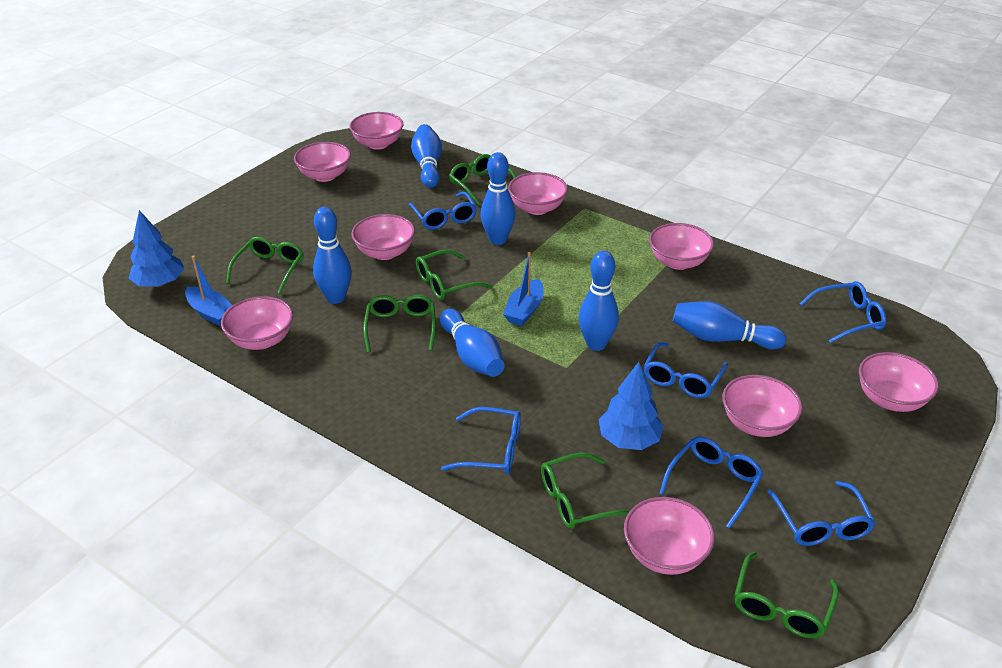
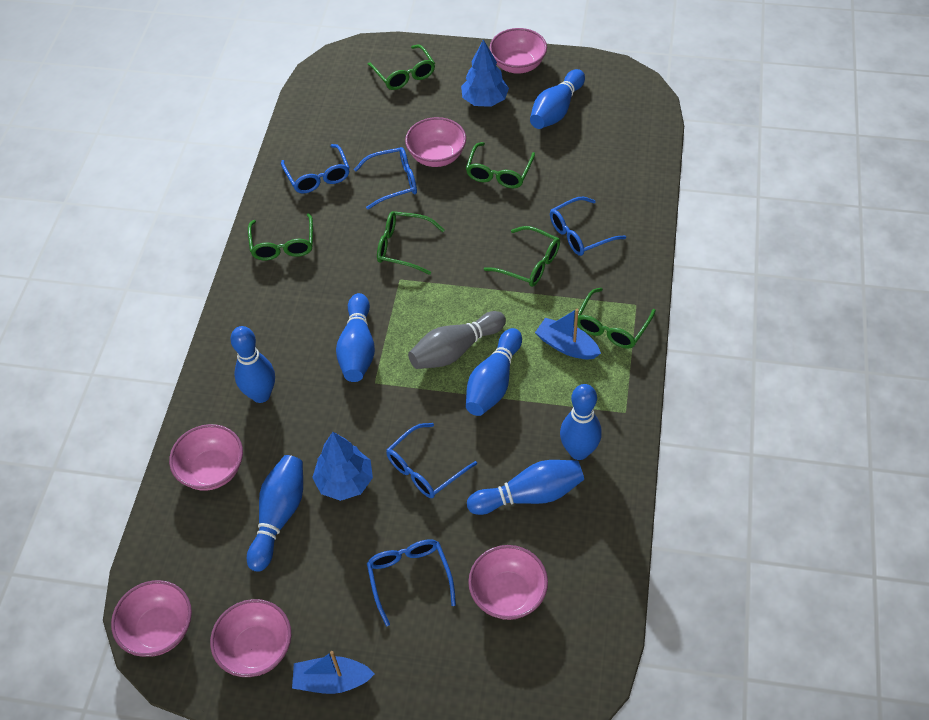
blue bowling pin: [313,207,352,304] [411,124,442,188] [440,309,505,377] [481,152,515,245] [578,251,619,351] [673,301,786,349] = 6 -> [230,326,275,403] [247,455,303,572] [336,293,375,382] [466,328,522,416] [467,460,584,515] [530,69,585,129] [560,384,602,460] = 7
blue glasses: [409,191,477,230] [441,407,521,474] [644,342,728,398] [660,437,763,528] [767,481,875,546] [800,281,886,343] = 6 -> [281,144,350,193] [354,147,417,210] [367,539,456,626] [386,423,477,498] [550,197,626,256] = 5
grey bowling pin: none = 0 -> [408,311,506,369] = 1
pink bowl: [221,296,293,350] [294,142,351,182] [350,112,404,150] [351,214,415,260] [508,172,568,215] [624,497,715,575] [649,223,714,270] [722,375,802,437] [859,352,939,412] = 9 -> [111,580,192,657] [169,424,243,491] [210,599,291,677] [405,117,466,167] [468,545,548,620] [489,28,547,74] = 6

